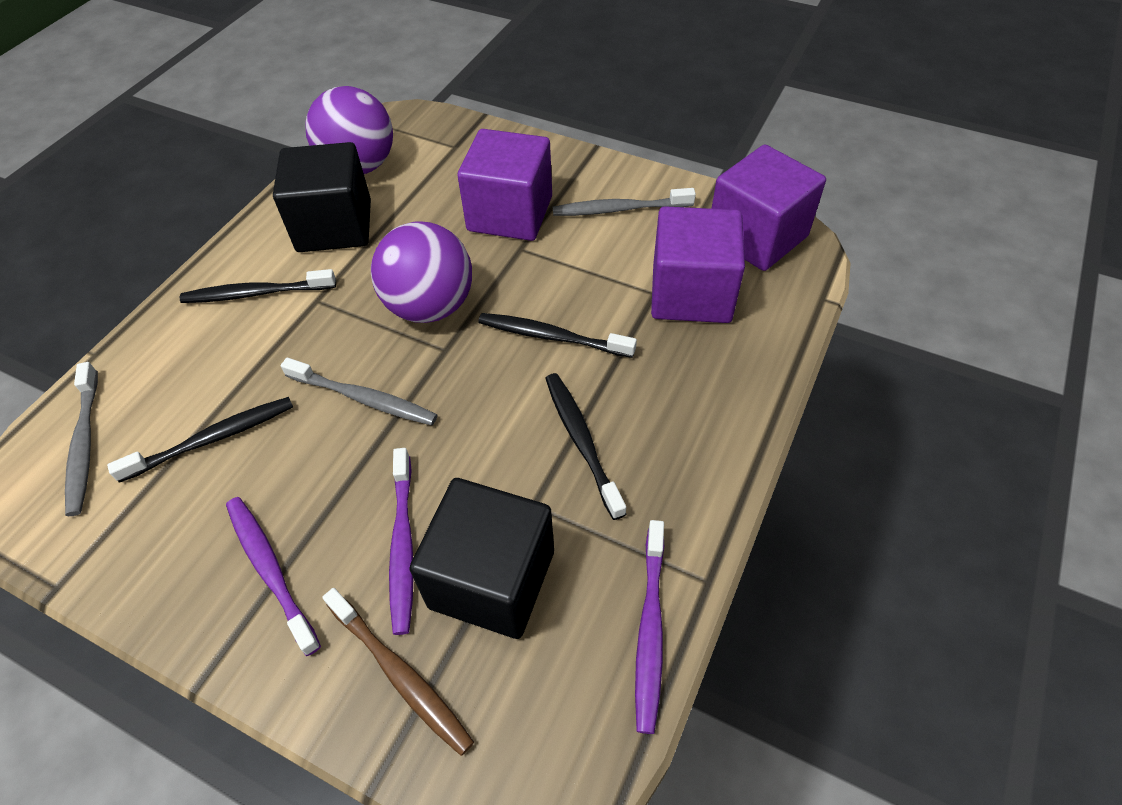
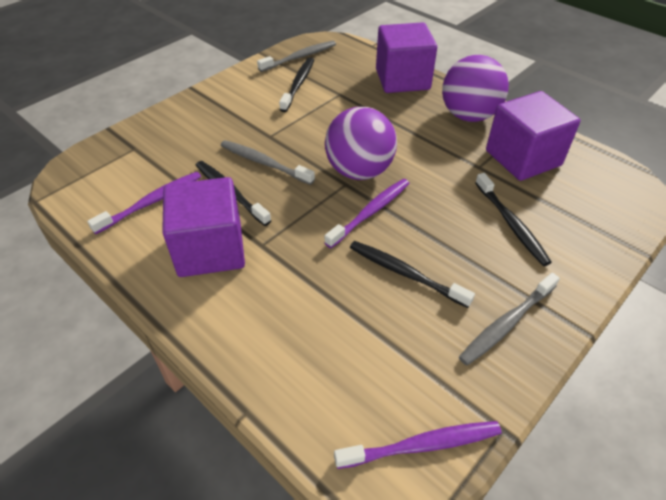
black cube: [273,142,371,252] [409,478,554,639] = 2 -> none = 0
brown toothbrush: [322,588,474,756] = 1 -> none = 0

